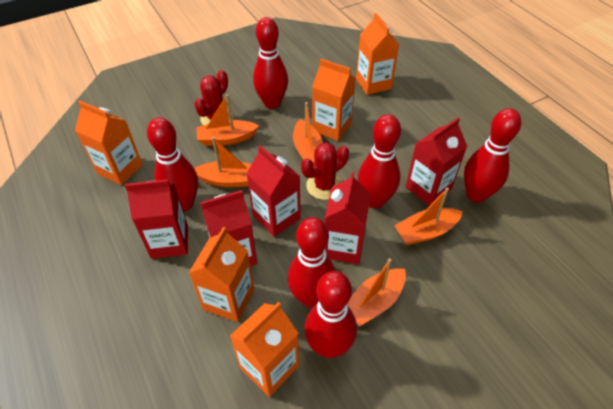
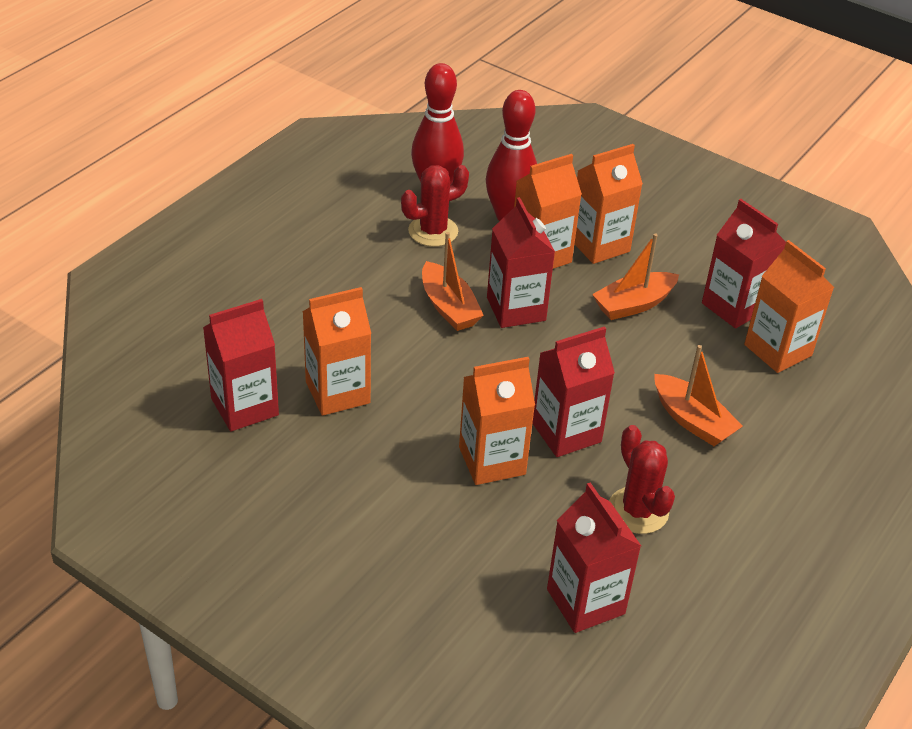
orange boat: [194,137,252,187] [196,94,259,146] [293,102,323,165] [347,258,406,327] [394,188,463,245] = 5 -> [422,232,484,331] [592,233,679,320] [654,345,743,446] = 3
red bowling pin: [147,118,198,211] [253,17,288,109] [287,217,336,308] [304,271,357,358] [358,114,401,209] [464,108,521,202] = 6 -> [411,63,464,185] [486,90,537,221] = 2

